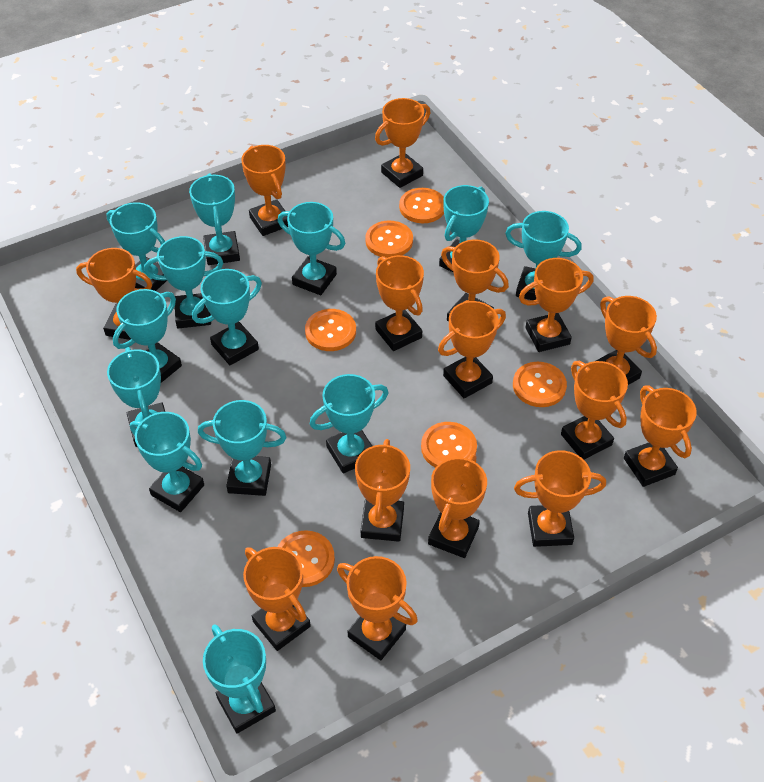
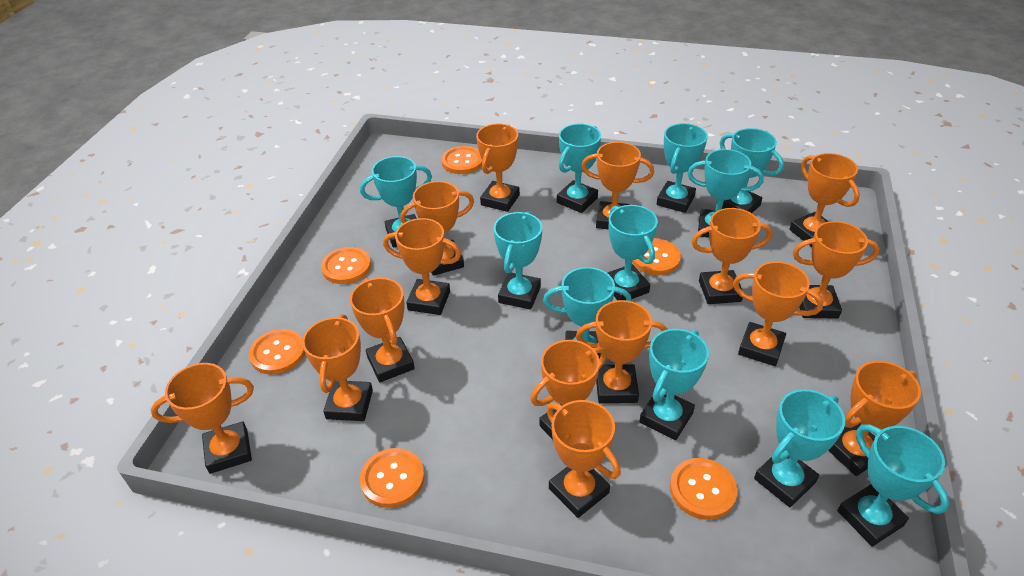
turquoise trophy: [106,202,167,291] [107,347,165,447] [113,289,182,383] [130,412,204,512] [144,236,223,328] [189,173,240,265] [192,269,262,365] [198,400,286,496] [203,624,276,734] [278,202,345,295] [309,374,389,473] [439,185,489,272] [505,211,582,300] = 13 -> [360,156,432,248] [494,212,542,310] [543,267,632,365] [557,124,601,213] [608,205,658,300] [639,329,709,440] [657,123,708,213] [687,149,764,238] [720,128,784,213] [754,389,845,507] [837,424,949,547] = 11

